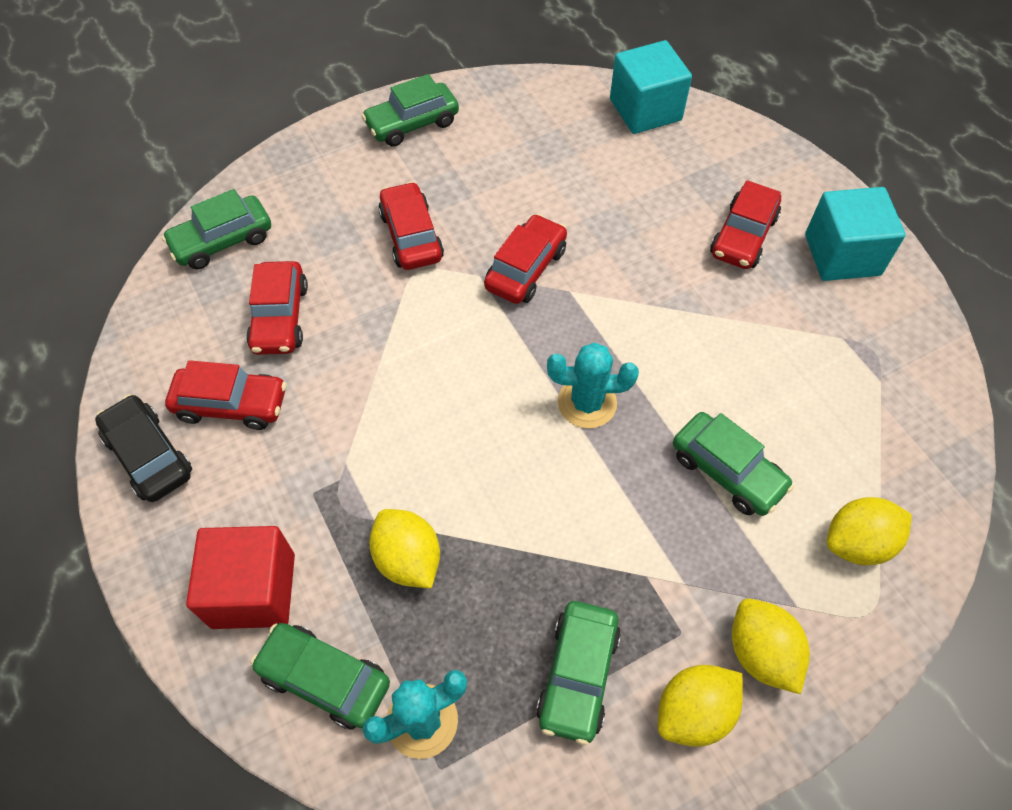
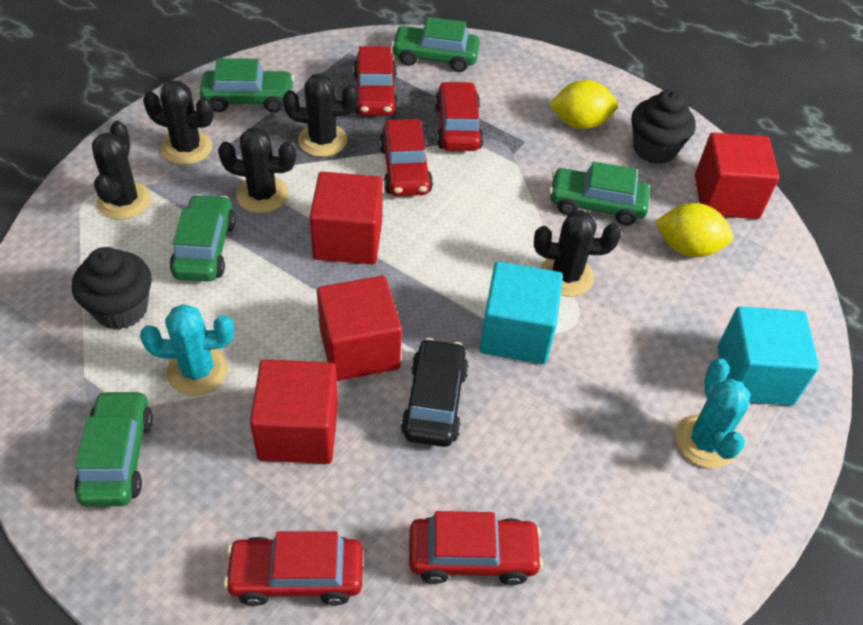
black cactus: none = 0 -> [92,121,151,220] [143,81,214,165] [218,127,296,213] [283,73,358,157] [534,210,621,297] = 5
black cupcake: none = 0 -> [72,247,152,330] [631,89,696,164] = 2
red cube: [186,526,295,629] = 1 -> [250,359,338,464] [310,172,383,264] [317,276,402,381] [695,132,779,219] = 4
yellow lemon: [369,509,440,588] [658,665,743,747] [732,599,810,694] [827,497,912,565] = 4 -> [549,80,618,129] [655,203,733,257] = 2

